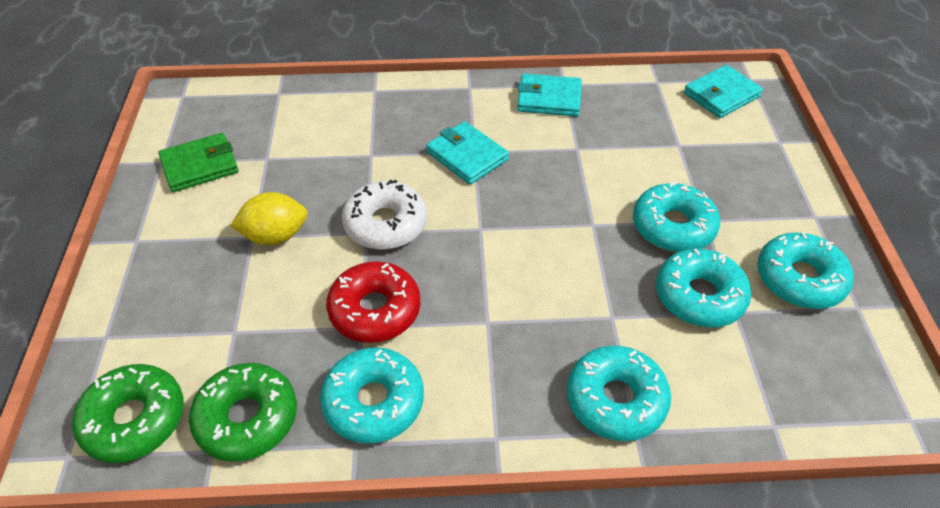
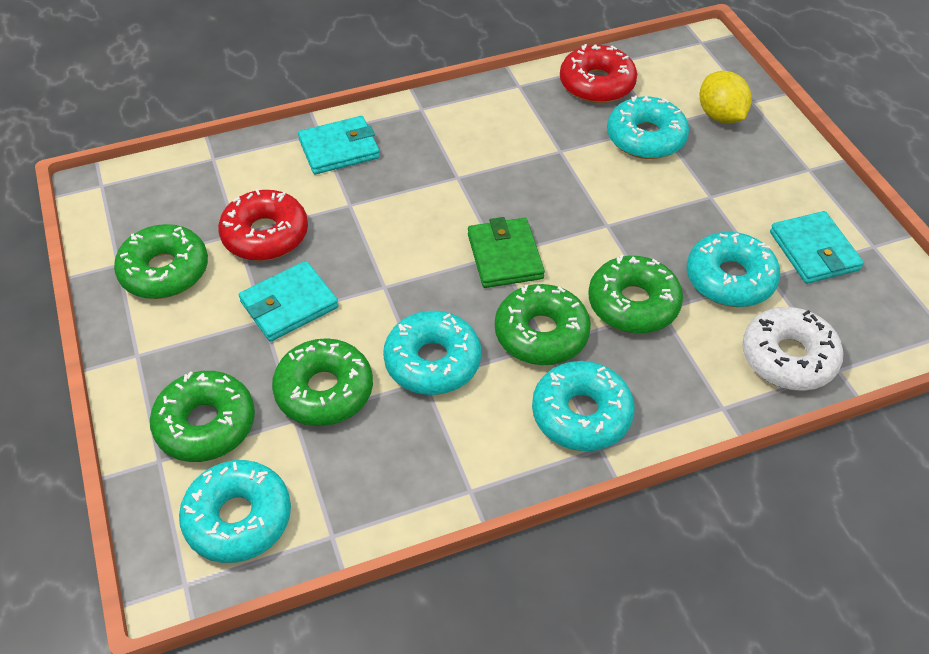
green donut: [72,364,184,463] [189,363,297,462] = 2 -> [114,224,208,299] [150,371,255,462] [272,338,373,426] [495,284,591,365] [588,255,683,334] = 5
red donut: [326,261,421,343] = 1 -> [218,189,308,261] [560,44,637,103] = 2

